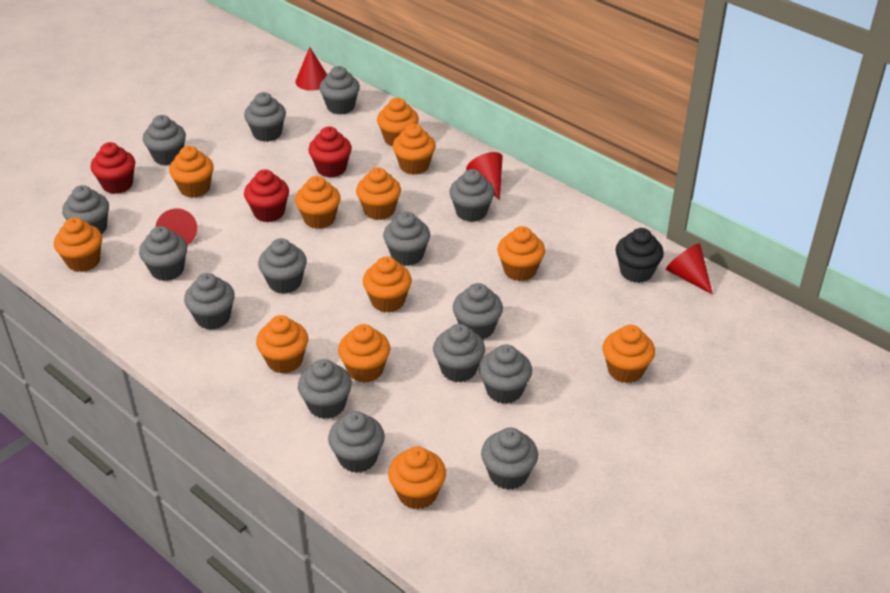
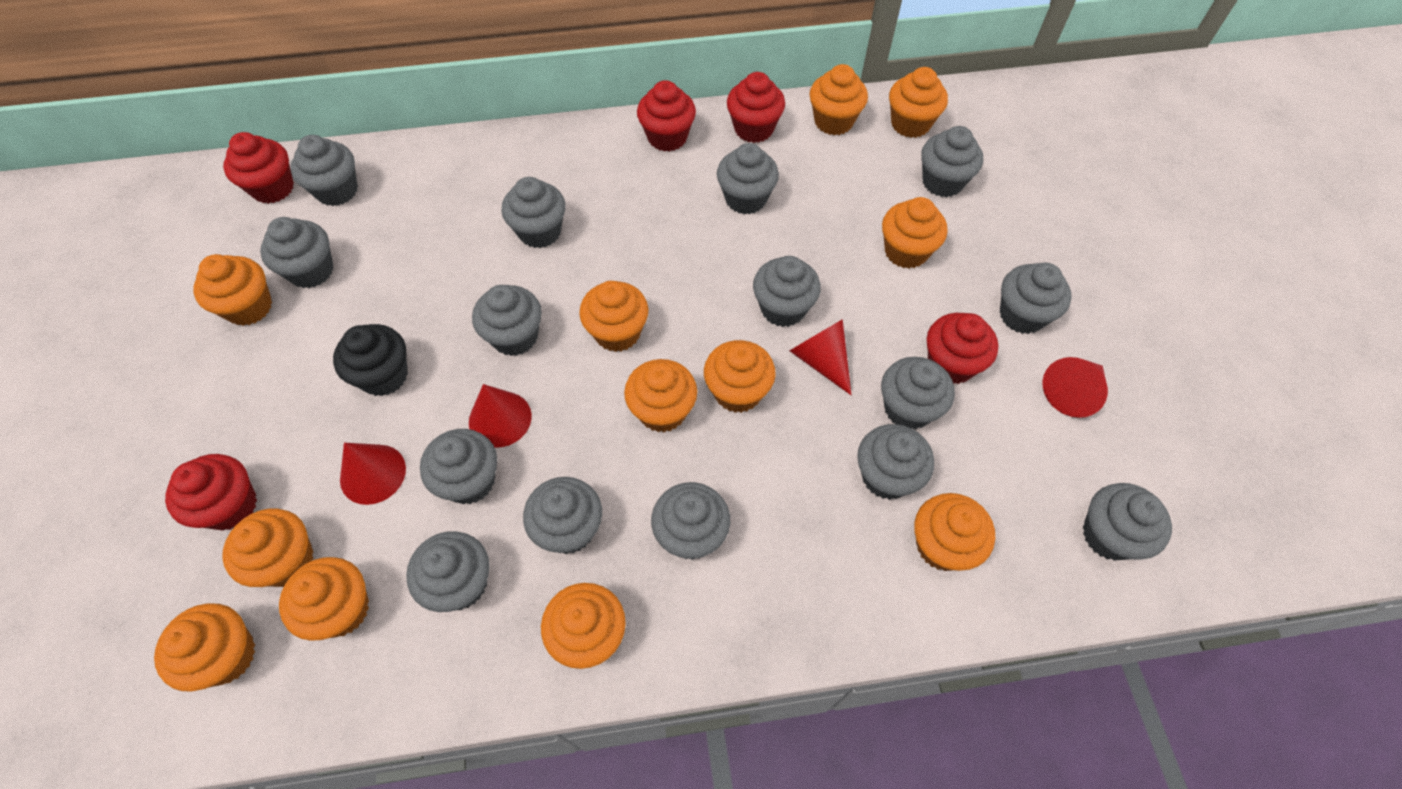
red cupcake: [91,142,135,194] [244,170,289,222] [308,127,352,178] = 3 -> [165,454,257,531] [223,132,294,204] [637,80,696,152] [727,72,785,143] [927,313,998,384] = 5

